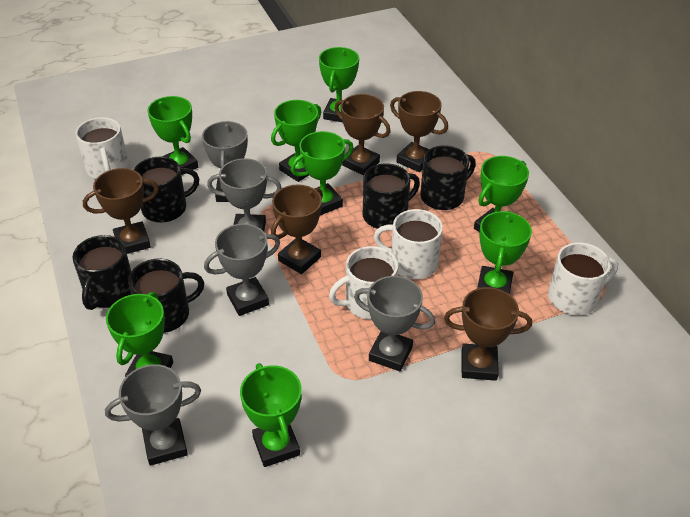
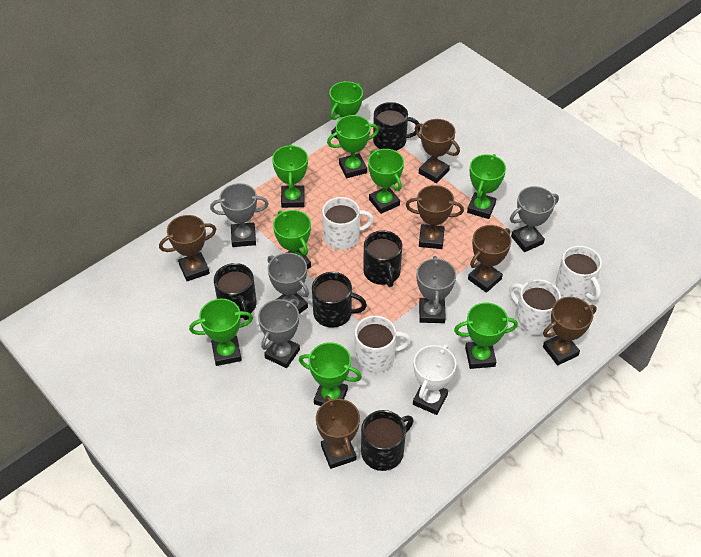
brown trophy: [83,168,159,254] [271,184,323,274] [335,94,391,176] [390,91,448,172] [444,287,532,381] = 5 -> [159,215,216,281] [316,395,360,469] [406,185,464,249] [415,119,460,183] [468,225,511,293] [543,297,597,366] = 6
green trophy: [106,292,173,377] [147,96,198,175] [240,363,302,467] [271,100,321,182] [291,131,353,215] [319,47,359,122] [474,156,529,232] [477,210,532,295] = 8 -> [189,298,253,366] [272,144,308,208] [273,210,311,269] [299,342,362,406] [327,115,379,178] [329,81,363,139] [368,149,404,214] [454,303,518,369] [467,154,506,219] = 9
white trophy: none = 0 -> [413,344,456,415] = 1

